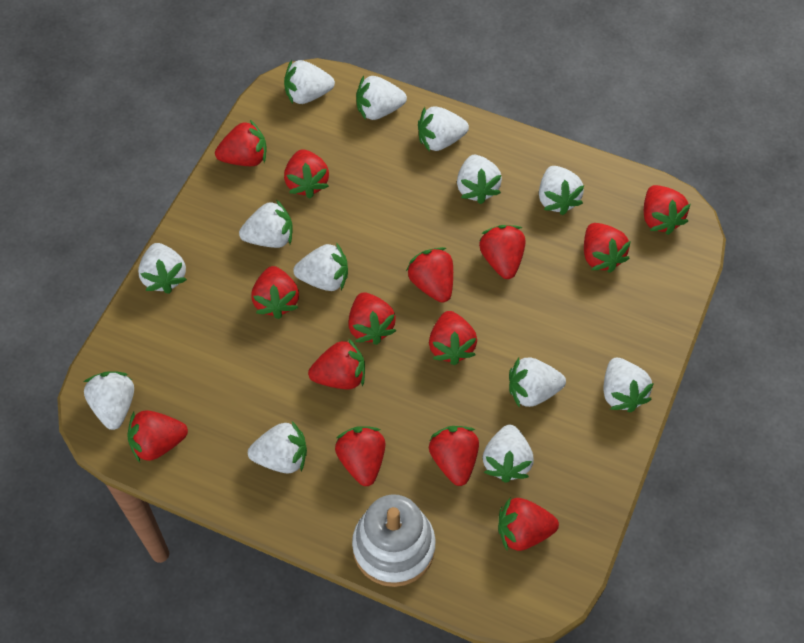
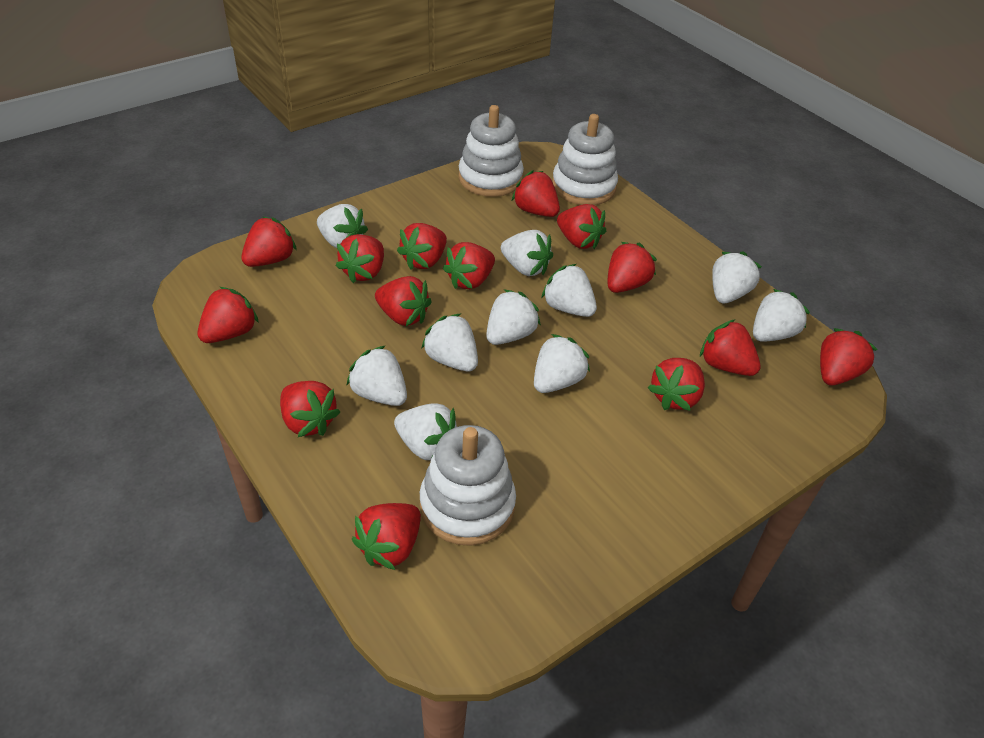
white stacking toy: [352,494,436,587] = 1 -> [420,425,516,546] [458,105,524,197] [552,114,618,205] = 3
white strawberry: [84,371,134,430] [138,243,187,294] [239,200,293,248] [248,421,307,474] [284,60,335,104] [293,243,348,291] [356,76,407,120] [418,106,469,152] [457,155,502,204] [483,425,534,483] [509,358,566,408] [539,166,584,215] [603,358,654,412] = 13 -> [317,204,368,248] [346,345,407,406] [394,403,459,460] [421,313,478,372] [486,289,541,345] [501,230,553,276] [534,334,590,393] [541,264,597,317] [712,251,762,303] [753,289,810,342] = 10

